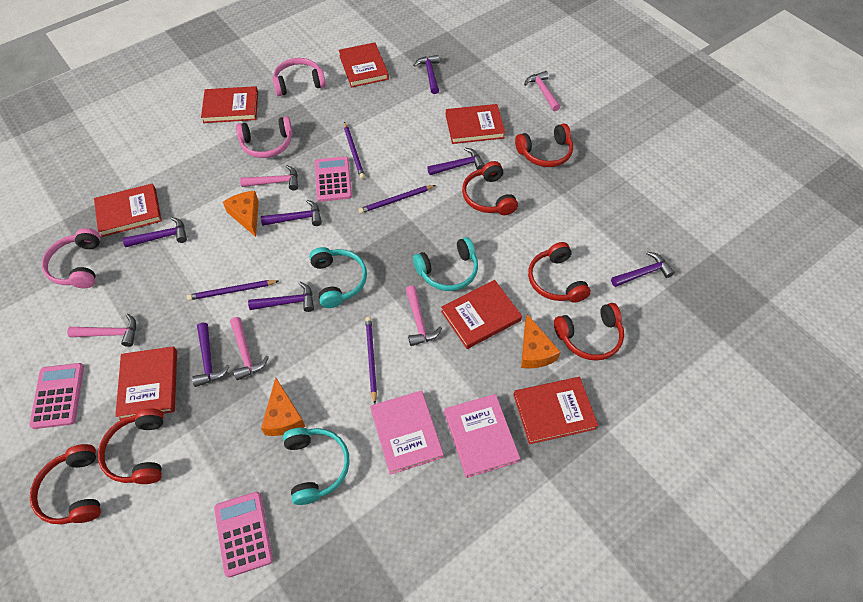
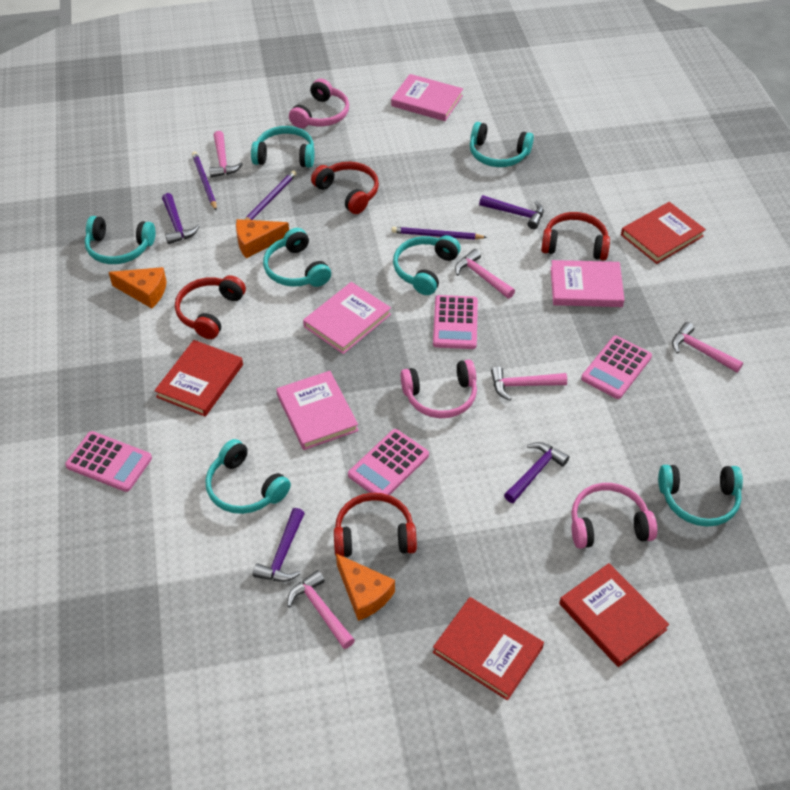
pink book: [370,390,444,475] [444,394,520,478] = 2 -> [276,371,359,450] [303,282,391,354] [391,74,463,121] [551,260,624,307] = 4
pink calculator: [29,363,84,429] [214,492,273,577] [315,157,352,202] = 3 -> [65,431,152,492] [348,429,429,495] [433,295,478,349] [581,336,652,399] = 4
purple hammer: [122,217,187,247] [192,323,230,387] [248,281,314,312] [261,200,322,226] [413,55,439,94] [427,148,485,175] [611,252,675,287] = 7 -> [162,193,200,244] [253,508,305,582] [479,195,544,229] [504,442,569,503] = 4
purple pencil: [187,280,278,300] [344,122,365,179] [359,185,436,213] [365,317,377,404] = 4 -> [192,151,217,210] [245,170,297,220] [392,227,487,240] = 3
red book: [94,183,162,237] [115,346,177,420] [201,86,258,123] [339,42,389,88] [441,280,522,349] [446,104,505,144] [514,377,598,444] = 7 -> [154,340,243,417] [433,597,544,701] [559,563,669,667] [621,202,706,264] = 4
red headphones: [30,444,101,524] [98,408,164,484] [462,161,518,215] [515,123,573,167] [528,242,591,303] [554,303,624,361] = 6 -> [175,275,246,339] [311,162,379,214] [334,493,417,557] [541,212,610,260] = 4
turquoise headphones: [283,428,350,505] [309,247,367,308] [413,237,478,291] = 3 -> [85,216,155,264] [205,439,291,514] [251,126,314,168] [263,228,331,287] [393,235,461,295] [470,122,534,167] [658,465,743,527] = 7

